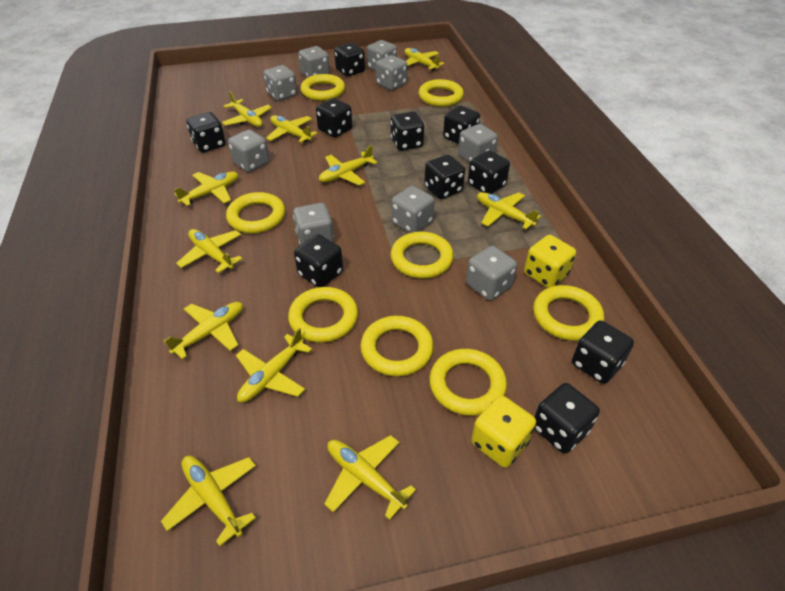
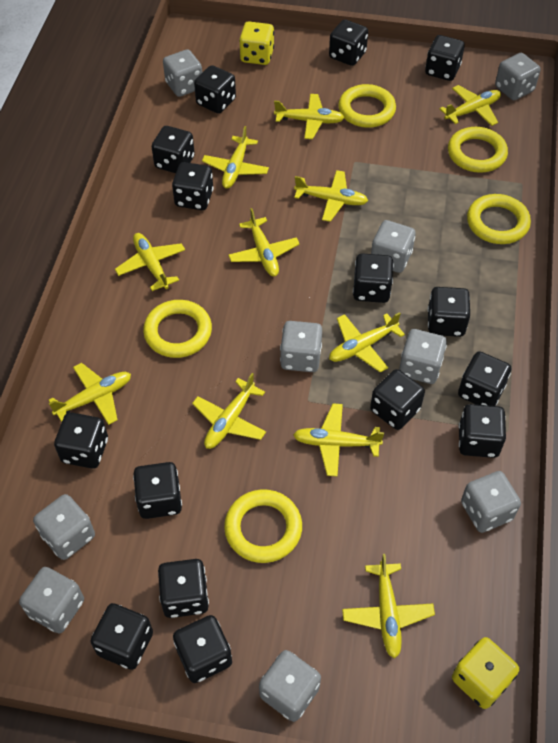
black dice: [186,112,226,153] [294,234,343,287] [316,98,352,137] [334,43,365,76] [391,111,424,151] [424,155,465,199] [443,105,480,144] [468,150,510,194] [534,383,600,454] [572,320,634,384] = 10 -> [54,412,108,469] [90,603,153,670] [133,462,182,519] [152,126,195,173] [158,559,209,618] [172,162,214,210] [173,615,232,683] [194,65,236,114] [329,20,368,66] [353,253,394,303] [370,369,425,430] [425,35,465,81] [428,287,470,337] [458,351,511,406] [459,404,506,458] = 15
yellow ring: [226,192,285,234] [288,287,358,343] [300,74,345,101] [360,316,434,377] [391,232,454,279] [419,79,464,107] [429,349,507,416] [533,285,604,341] = 8 -> [143,300,212,358] [224,489,302,563] [338,84,396,128] [448,127,508,173] [467,194,531,244] = 5

